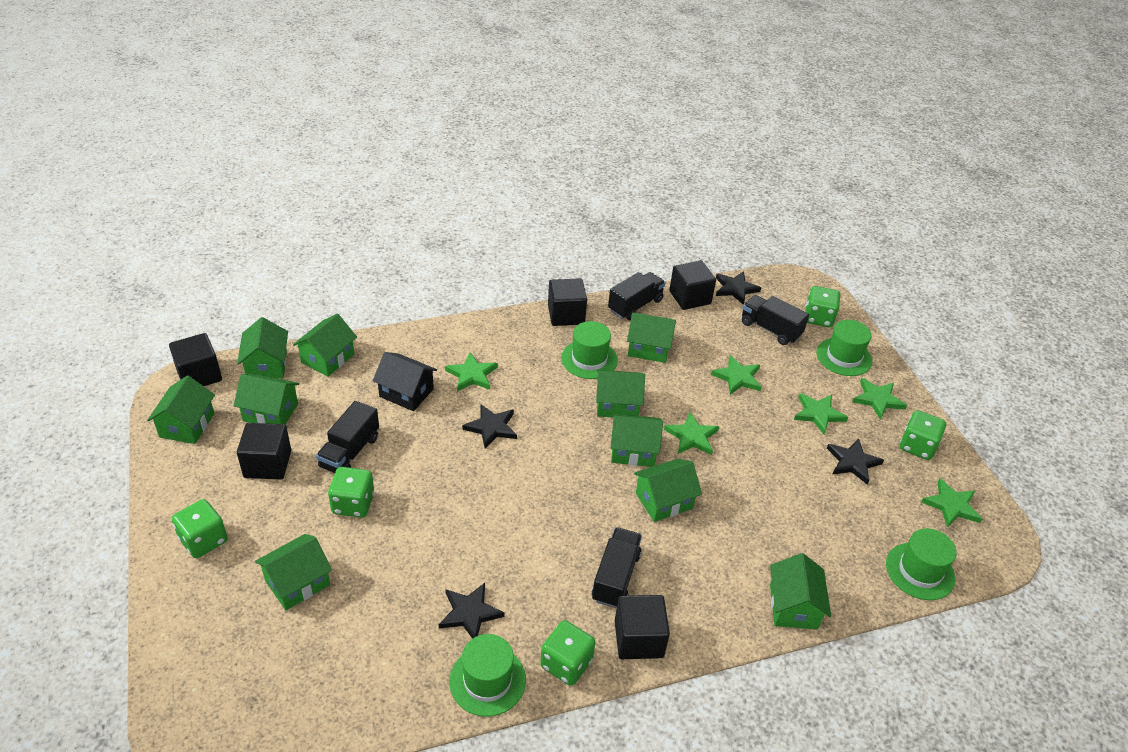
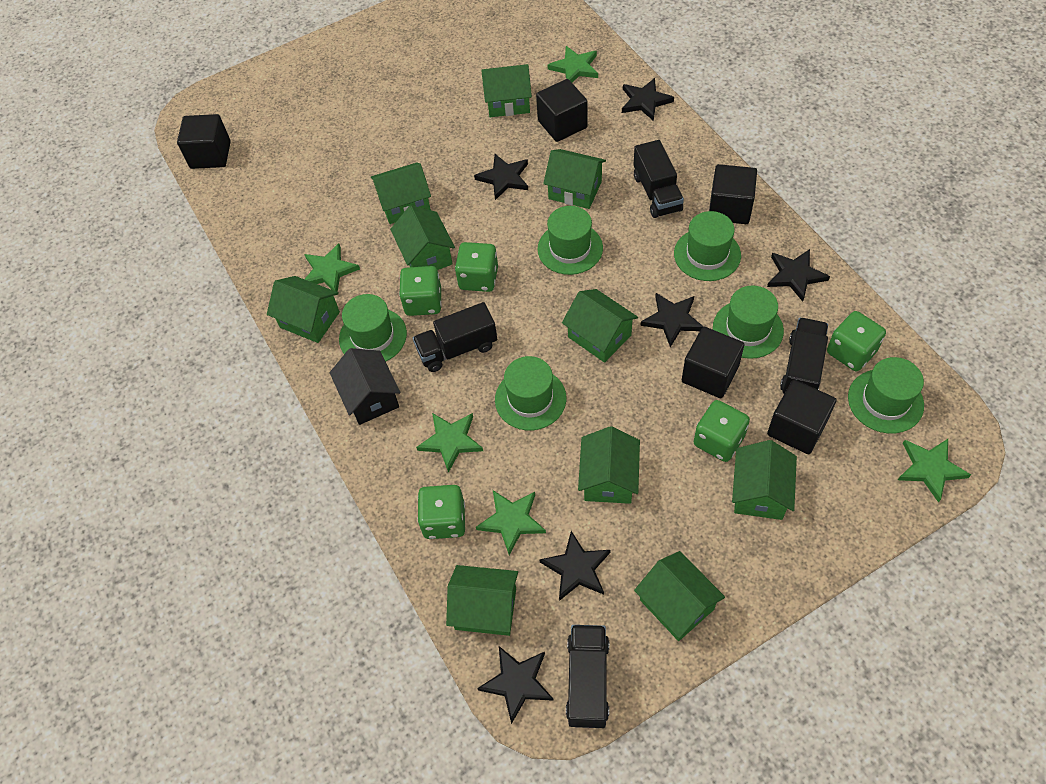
black star: [439,583,505,639] [462,404,517,449] [716,271,761,305] [827,438,884,485] = 4 -> [474,154,528,200] [477,646,554,724] [540,531,611,601] [622,78,674,121] [640,293,704,347] [767,249,830,302] = 6
green hat: [449,634,526,717] [561,321,618,379] [816,320,872,376] [886,528,957,600] = 4 -> [339,294,407,362] [495,356,566,430] [538,206,603,275] [674,211,741,281] [713,286,784,359] [848,357,924,434] = 6
green star: [445,352,498,392] [664,412,719,455] [711,355,762,395] [794,393,848,434] [852,378,907,419] [922,479,982,528] = 6 -> [304,243,360,292] [416,413,483,473] [476,490,546,555] [548,46,598,82] [898,439,971,503] = 5

